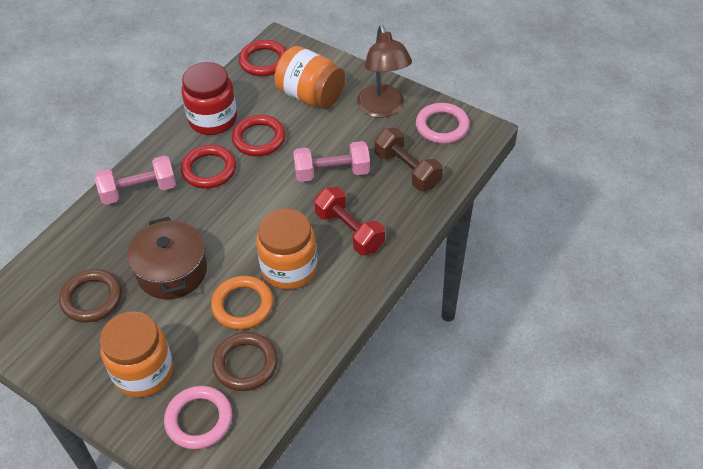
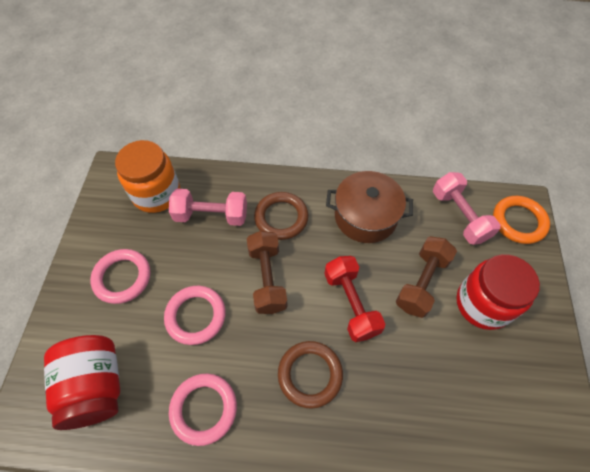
brown dumbbell: [374,128,443,191] = 1 -> [247,230,288,314] [396,236,457,318] = 2
brown lamp: [357,25,412,118] = 1 -> none = 0
orange jar: [100,311,173,397] [256,208,317,290] [274,46,345,109] = 3 -> [115,140,180,213] = 1
pink ring: [164,386,232,450] [416,103,470,144] = 2 -> [90,249,150,304] [164,286,226,345] [169,373,237,446] = 3
red jar: [181,62,237,135] = 1 -> [44,335,120,430] [457,254,540,330] = 2
red ring: [181,145,236,189] [232,115,286,156] [238,40,287,76] = 3 -> none = 0

